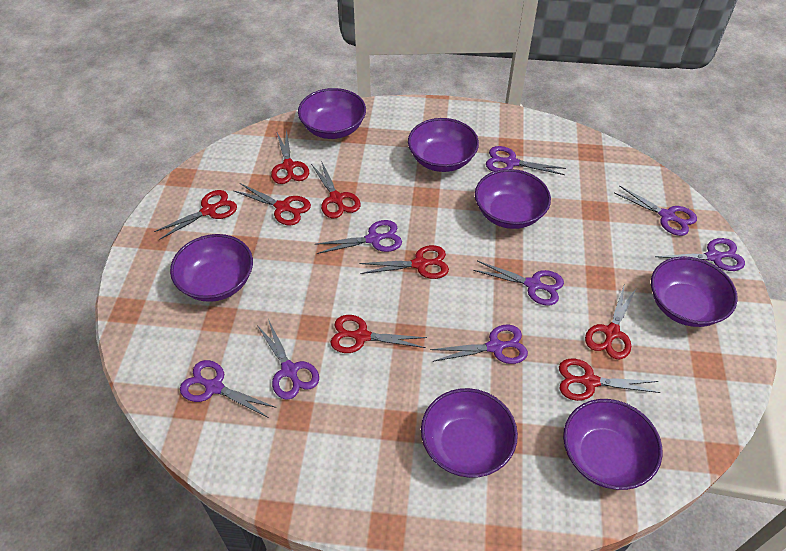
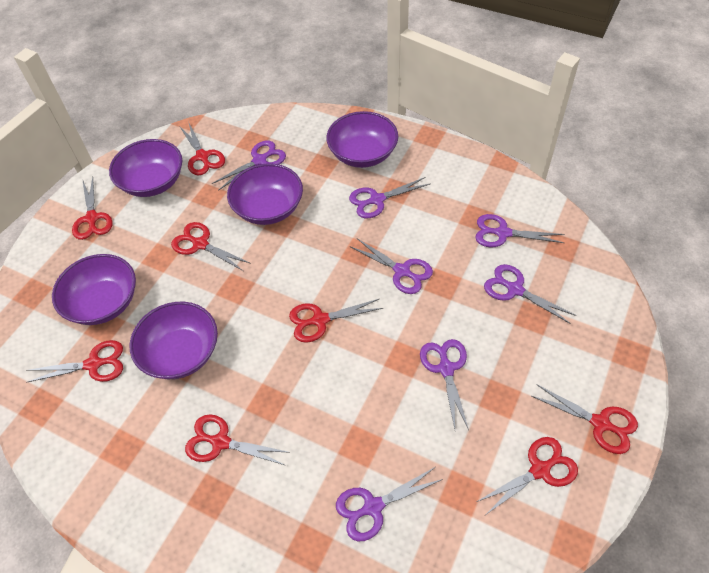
purple bowl: [170,234,253,302] [298,88,366,139] [408,118,479,172] [421,388,518,478] [475,169,551,229] [563,399,662,490] [651,256,738,327] = 7 -> [52,254,136,325] [109,139,182,197] [130,302,218,379] [227,163,303,225] [326,111,398,168] = 5
purple scissors: [180,360,277,418] [257,319,319,400] [316,220,402,254] [430,324,528,364] [473,261,564,305] [486,146,566,175] [615,186,697,236] [655,238,745,271] = 8 -> [212,141,286,191] [336,467,443,541] [349,177,431,218] [350,238,433,294] [420,339,469,430] [475,214,564,247] [484,264,577,324] = 7

